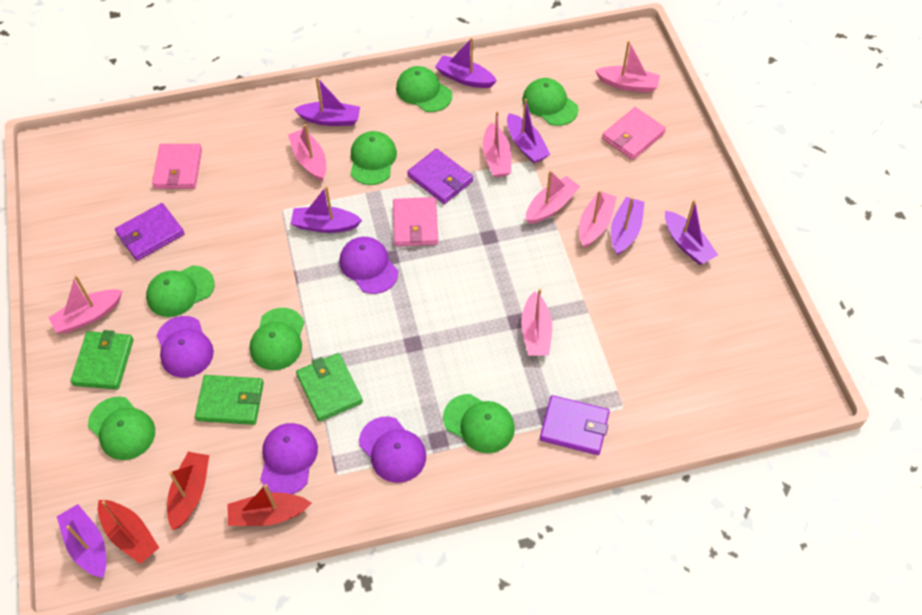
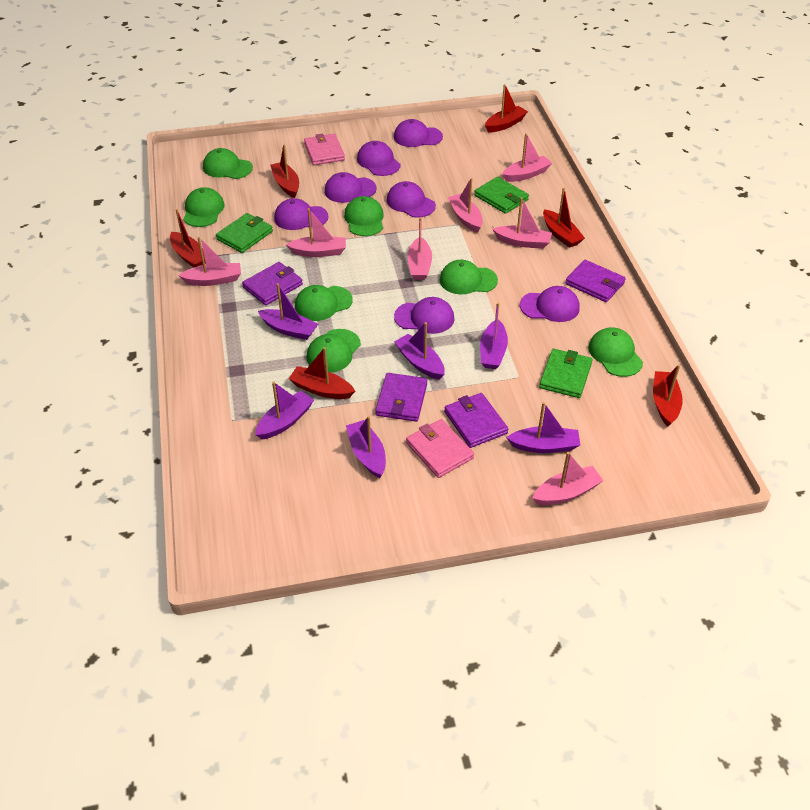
pink wallet: [152,144,202,189] [393,197,438,247] [602,107,666,160] = 3 -> [304,133,345,165] [406,419,474,478] = 2
purple boat: [57,504,106,578] [291,186,362,233] [294,77,360,126] [435,38,497,88] [507,99,551,164] [611,197,645,255] [665,200,718,265] = 7 -> [255,382,314,440] [258,283,318,340] [346,416,386,478] [394,322,445,380] [480,303,508,369] [506,402,580,453] = 6
purple cap: [157,316,214,378] [260,423,318,494] [339,237,398,294] [359,417,426,483] = 4 -> [274,198,328,230] [324,172,377,203] [357,141,401,176] [387,181,436,218] [394,119,443,147] [394,297,454,334] [520,286,580,322] = 7
purple wallet: [115,203,185,261] [407,149,473,204] [540,395,610,455] = 3 -> [242,262,303,305] [375,373,427,422] [444,393,508,448] [565,260,626,302] = 4
red boat: [98,500,159,564] [167,452,209,530] [227,484,311,526] = 3 -> [170,209,206,268] [270,145,299,198] [289,347,355,399] [485,84,528,133] [543,188,585,248] [653,364,683,426] = 6

